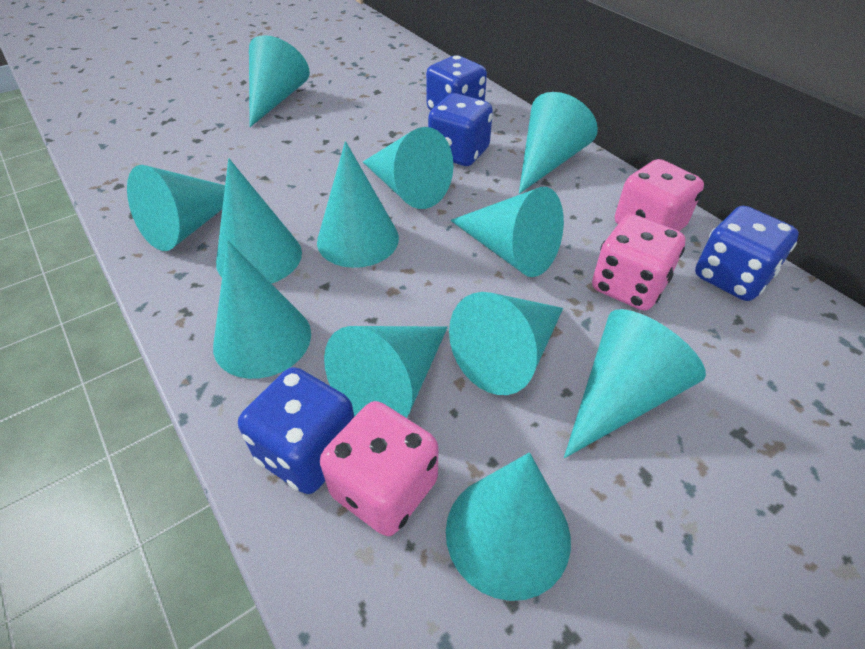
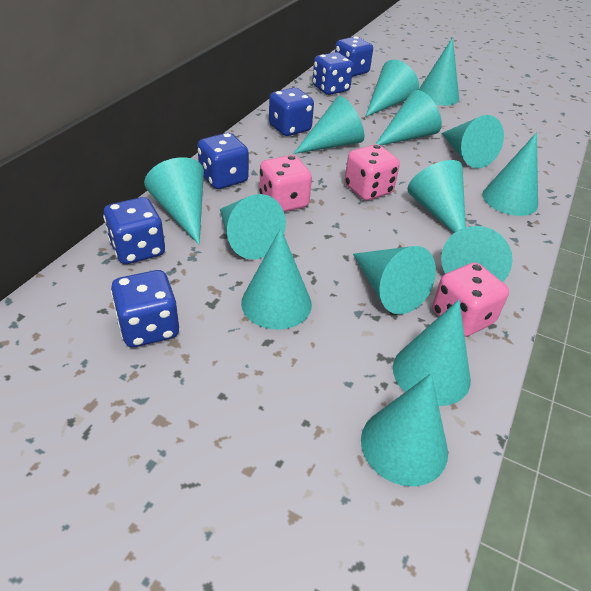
blue dice: [238,367,354,494] [426,55,487,110] [428,93,493,166] [695,206,799,301] = 4 -> [103,197,165,264] [111,270,179,347] [197,133,249,189] [269,88,314,136] [312,52,353,95] [335,37,373,77] = 6
turquoise cone: [127,165,225,251] [213,240,311,379] [216,158,302,284] [249,35,310,127] [317,141,399,268] [324,326,448,418] [363,127,453,209] [446,452,571,601] [449,292,563,395] [450,187,564,277] [519,92,598,194] [564,309,706,458] = 12 -> [144,157,204,245] [220,194,286,259] [241,228,312,330] [293,96,364,154] [353,246,436,314] [361,373,448,486] [365,60,419,117] [376,90,442,145] [393,300,471,406] [407,160,466,233] [419,37,459,106] [441,115,504,168] [441,226,513,282] [482,132,538,216] = 14

